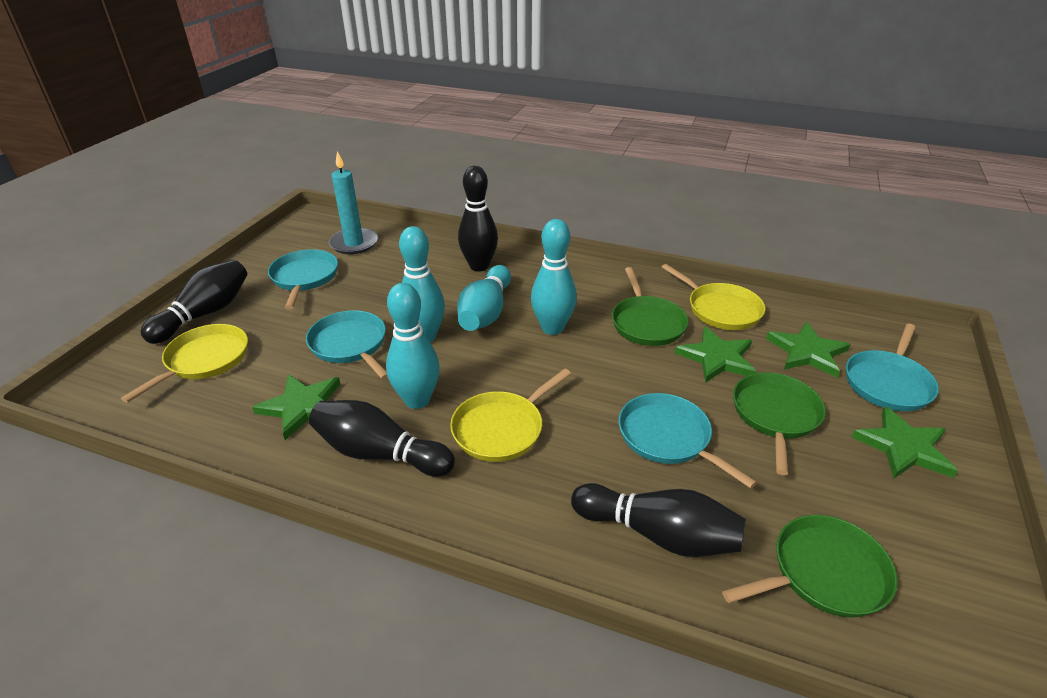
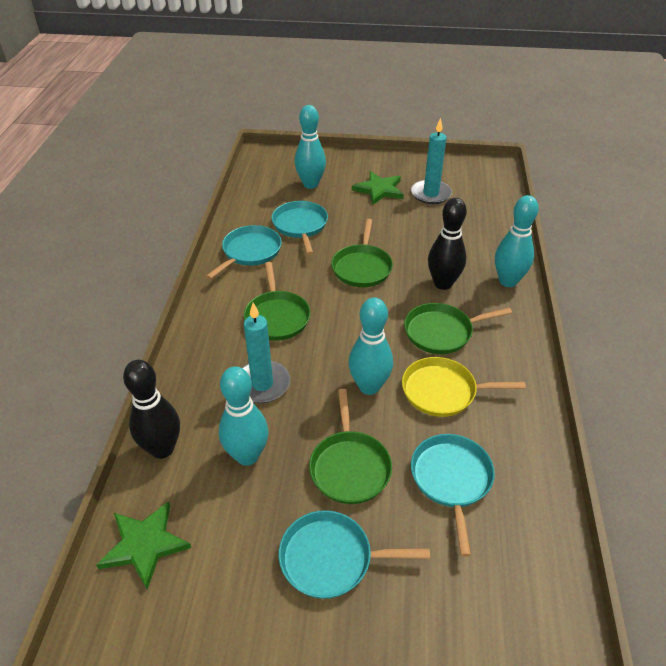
black bowling pin: [141,260,247,344] [309,400,455,477] [458,166,498,272] [571,483,746,557] = 4 -> [123,360,180,459] [428,198,467,290] = 2
green pan: [612,267,688,346] [722,515,898,618] [733,372,826,475] = 3 -> [244,262,311,341] [309,389,392,504] [331,219,393,287] [404,303,512,354] = 4
green star: [252,374,340,440] [675,327,757,383] [766,322,851,378] [851,406,958,479] = 4 -> [96,501,191,590] [352,171,404,205] = 2
turquoise candle: [329,151,378,254] = 1 -> [242,303,290,403] [411,118,452,204] = 2
yellow pan: [121,324,248,403] [450,368,571,462] [661,264,765,330] = 3 -> [402,357,526,417] = 1

